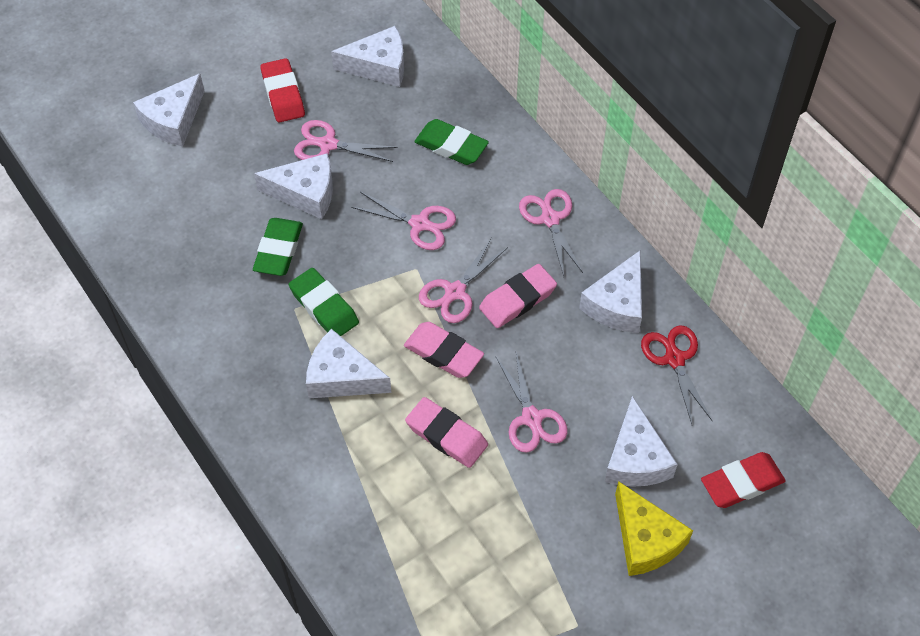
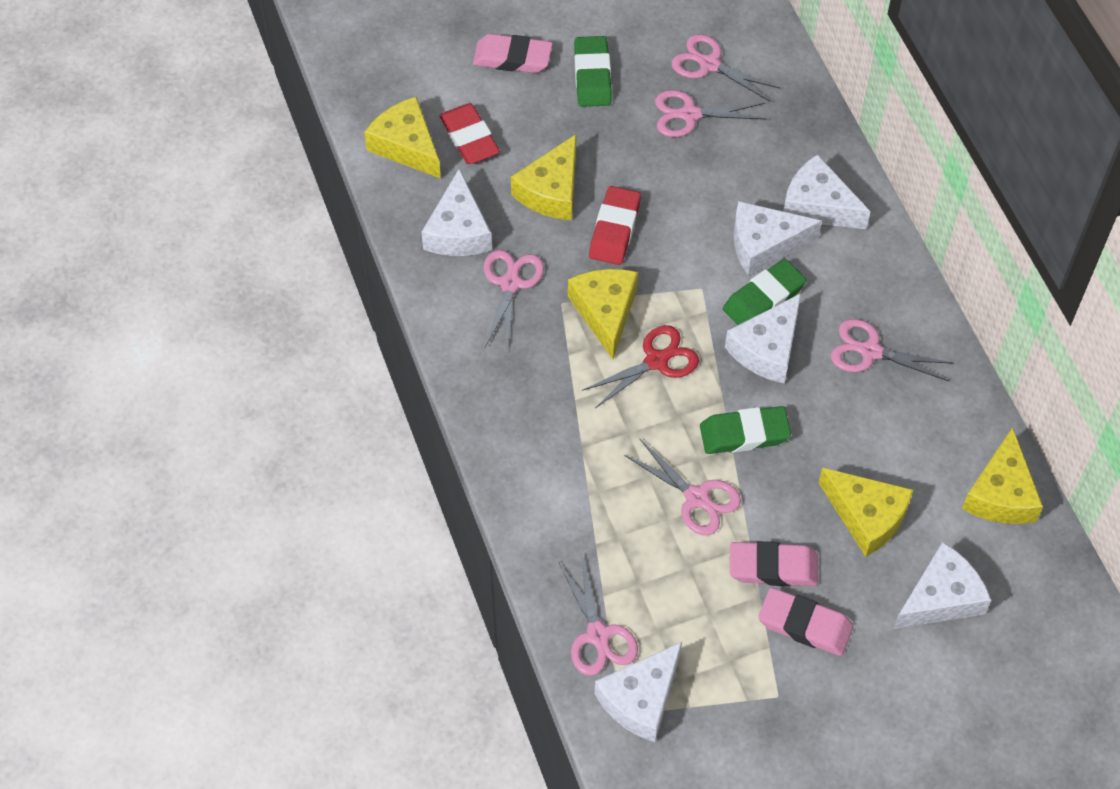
pink scissors: [294,120,397,162] [351,192,456,250] [419,238,508,323] [496,352,567,453] [519,189,583,276] = 5 -> [484,250,544,352] [558,557,638,676] [624,439,741,535] [655,90,767,137] [671,34,781,102] [831,319,954,381] = 6
yellow cheese: [615,481,693,576] = 1 -> [364,97,441,179] [511,134,576,220] [568,269,638,359] [819,467,913,557] [962,427,1043,524] = 5

